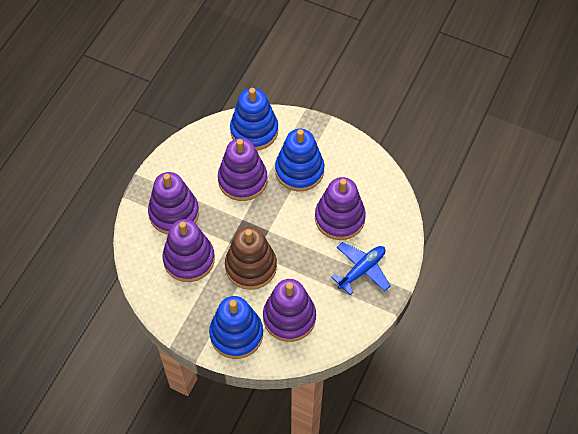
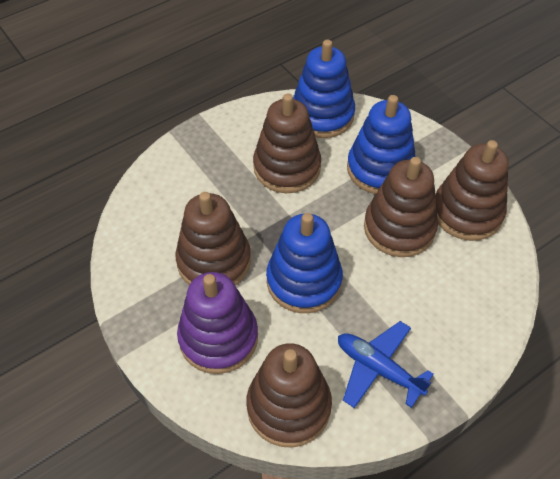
brown stacking toy: [225,227,277,290] = 1 -> [176,192,251,285] [246,343,332,448] [253,93,321,193] [364,157,438,257] [435,140,509,241] = 5
purple stacking toy: [148,172,199,235] [162,219,215,282] [218,138,267,201] [263,279,316,342] [315,177,366,240] = 5 -> [177,272,258,374] = 1

